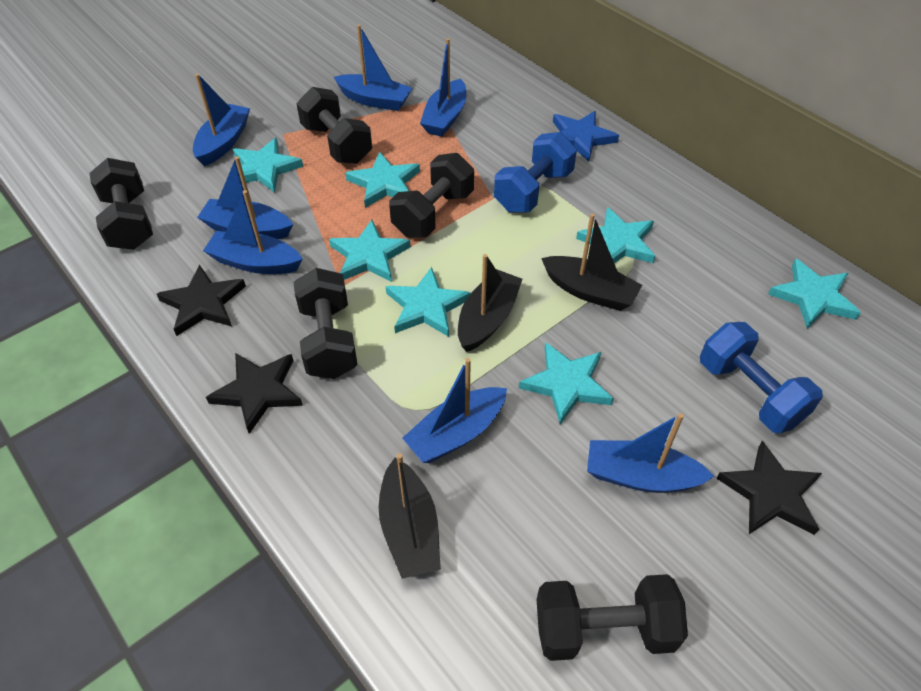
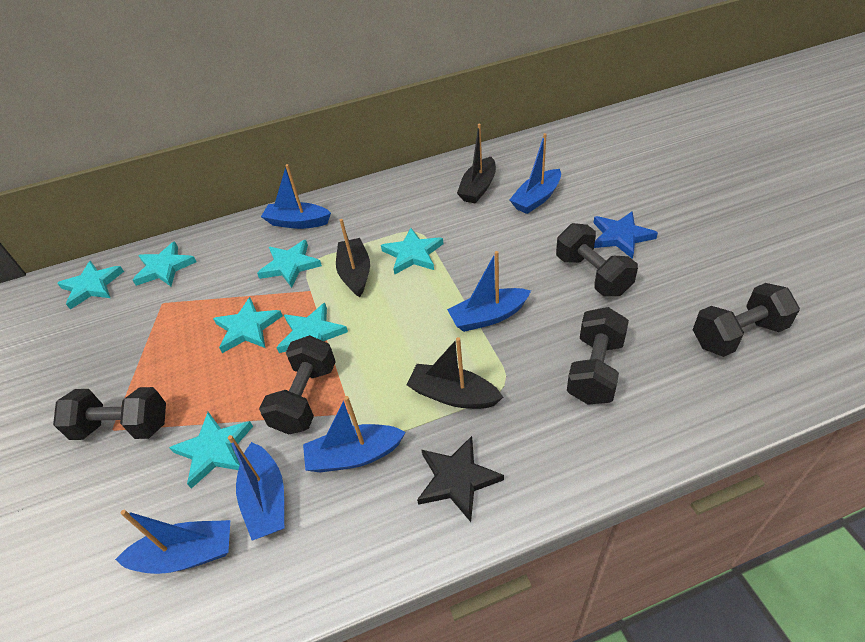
black star: [157,265,246,336] [206,353,303,434] [716,441,822,535] = 3 -> [417,436,504,522] = 1
blue boat: [193,74,250,166] [197,156,293,239] [203,190,303,274] [334,25,413,111] [402,358,507,463] [420,38,467,137] [587,413,714,493] = 7 -> [115,510,230,574] [228,435,284,541] [261,164,331,229] [303,396,406,472] [447,251,531,332] [510,133,561,214] = 6
blue dumbbell: [494,132,577,213] [700,322,823,433] = 2 -> none = 0

